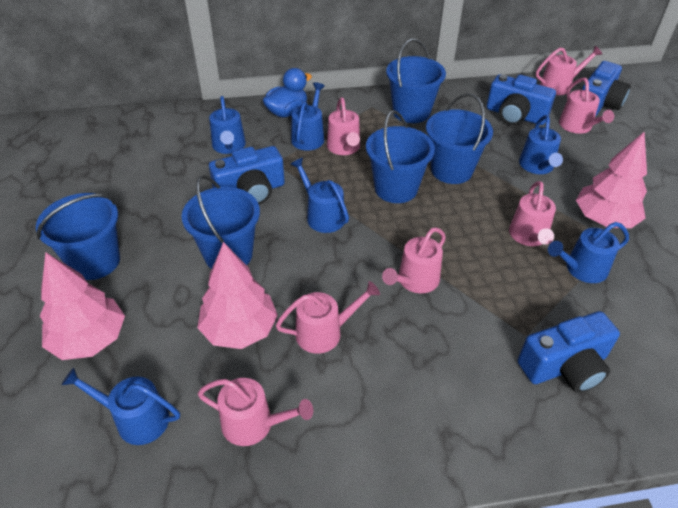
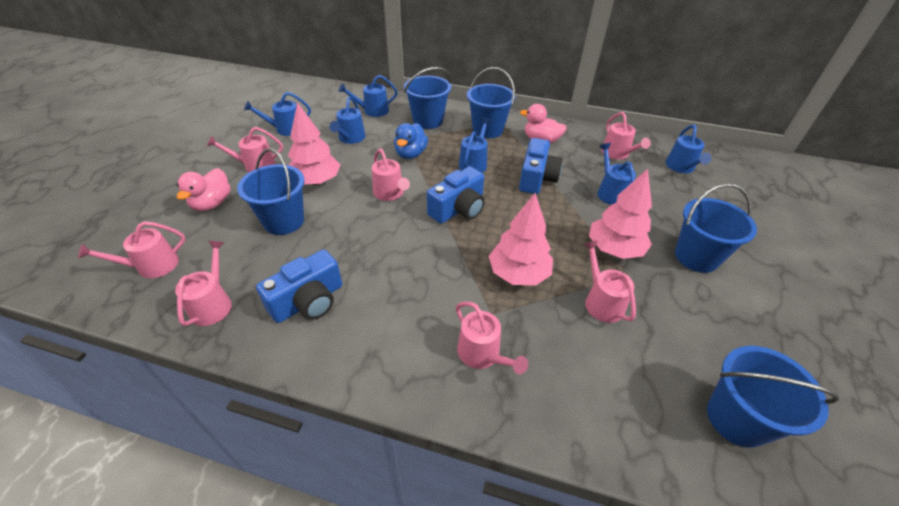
blue camera: [209,146,285,205] [487,74,556,125] [518,311,620,393] [582,61,631,116] = 4 -> [256,249,342,323] [427,167,485,224] [519,138,563,194] = 3
pink duck: none = 0 -> [177,168,230,211] [520,104,567,144] = 2

